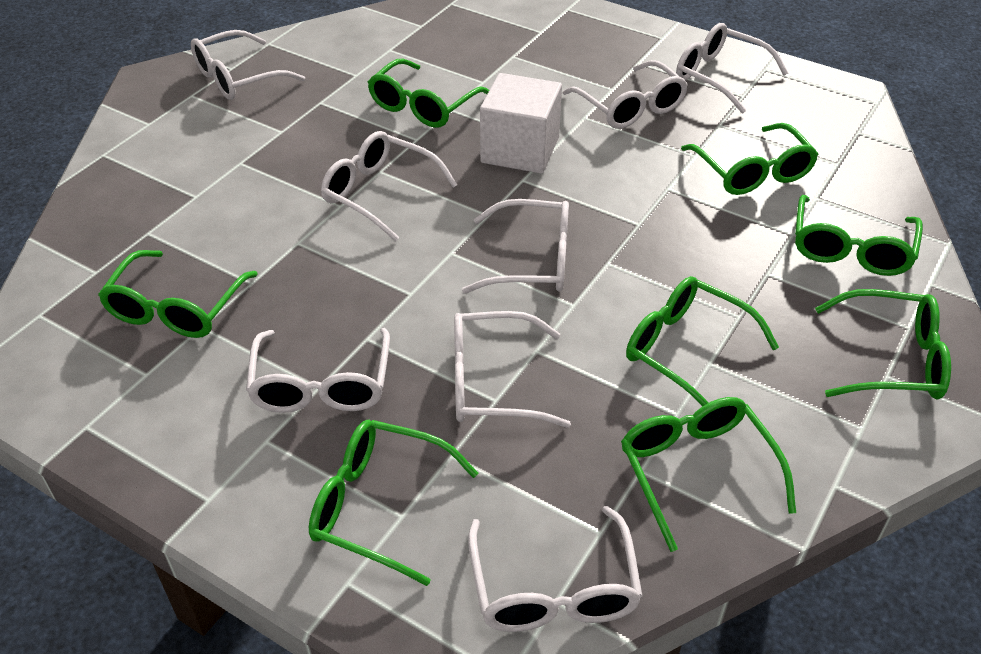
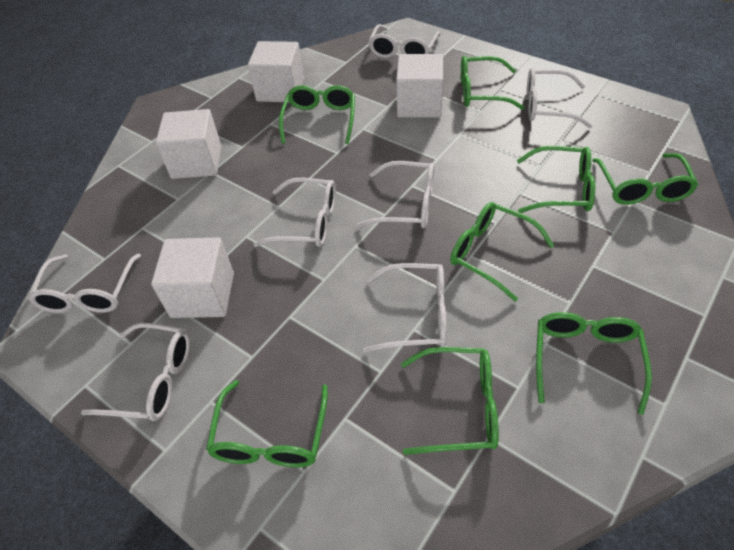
white cube: [480,73,562,174] = 1 -> [151,237,234,318] [156,109,222,179] [248,41,304,102] [396,54,443,118] = 4
white glasses: [191,30,305,100] [246,328,390,413] [321,131,458,241] [454,311,571,428] [462,199,569,294] [468,506,643,632] [563,60,688,129] [676,23,788,113] = 8 -> [28,254,141,313] [81,323,190,421] [253,178,336,247] [356,161,434,228] [363,263,447,353] [368,24,440,58] [527,68,592,128] = 7

